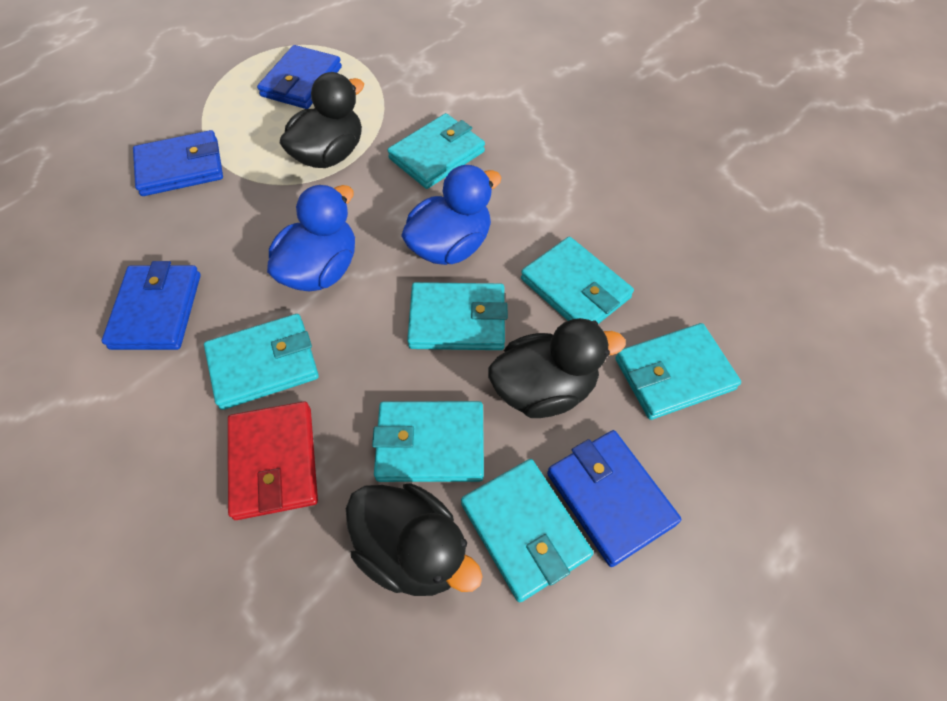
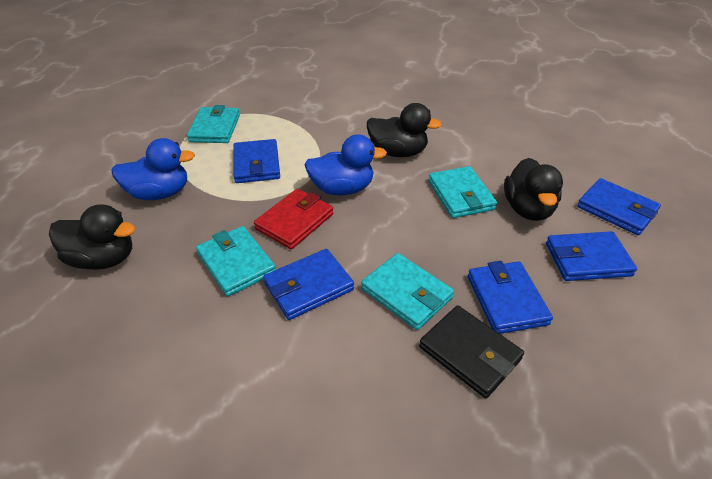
black wallet: none = 0 -> [419,305,524,398] = 1
blue wallet: [102,261,201,350] [133,130,223,196] [257,45,342,109] [547,430,682,567] = 4 -> [233,139,280,183] [263,249,354,320] [468,261,553,334] [546,231,637,281] [577,178,661,235] = 5
turquoise wallet: [204,314,319,410] [372,401,484,482] [387,113,485,189] [407,282,508,350] [461,459,593,602] [521,237,634,324] [615,323,741,420] = 7 -> [187,105,240,143] [196,226,276,296] [361,253,454,330] [429,166,497,218] = 4

